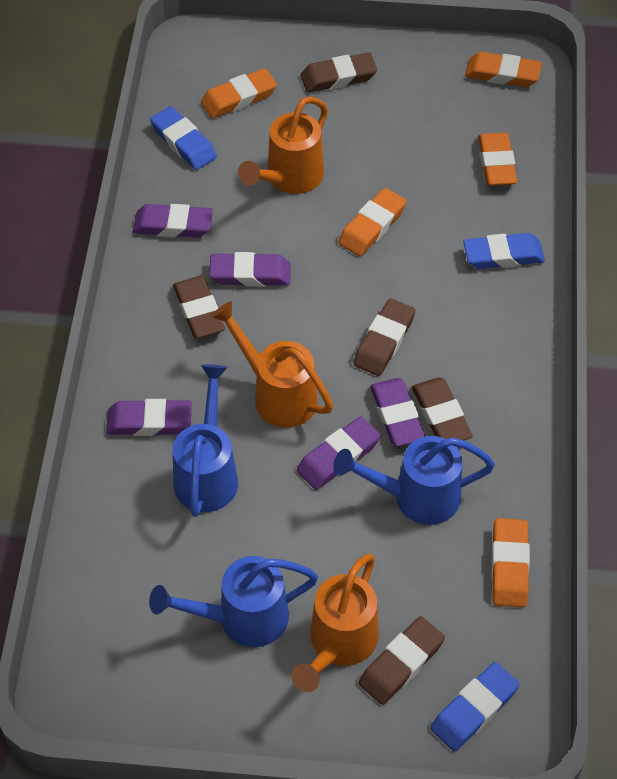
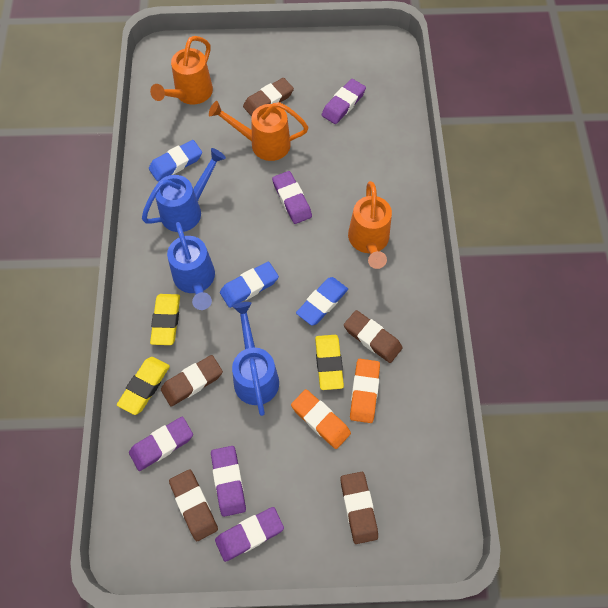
orange eraser: [201,68,277,119] [338,188,407,256] [465,52,542,87] [478,133,517,186] [491,518,530,607] = 5 -> [291,389,351,449] [350,359,380,423] = 2
yellow eraser: none = 0 -> [117,357,170,415] [150,294,180,345] [315,335,344,390] = 3

